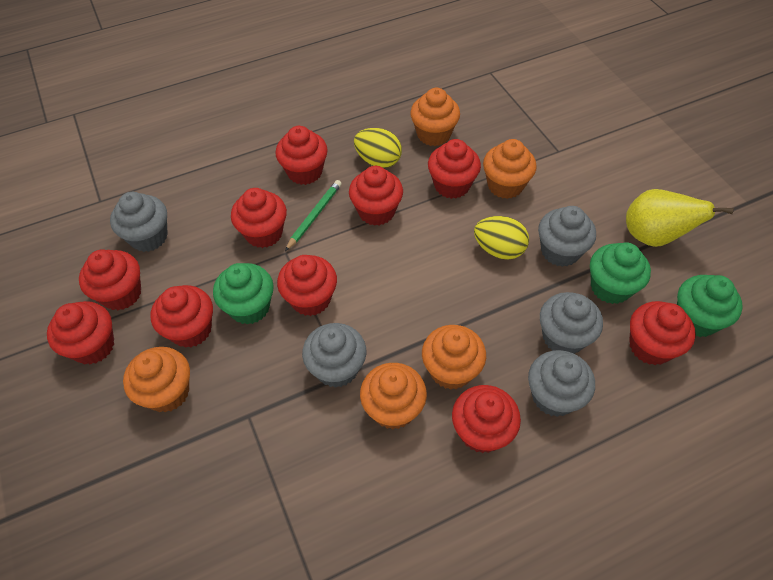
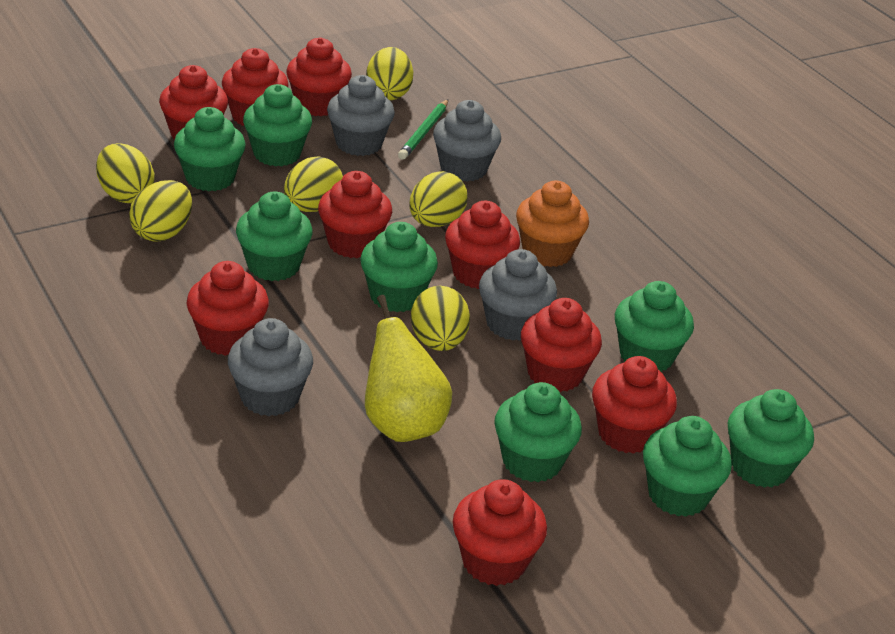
green cupcake: [213,263,274,325] [590,242,651,304] [677,275,743,337] = 3 -> [174,107,246,191] [236,192,313,281] [243,84,312,167] [360,222,438,312] [494,382,582,482] [615,281,694,372] [643,416,732,517] [728,389,814,488] = 8
grey cupcake: [110,192,168,252] [302,323,366,388] [528,350,595,417] [538,206,596,267] [540,292,603,354] = 5 -> [228,318,313,417] [327,75,395,156] [433,100,501,182] [479,249,557,341] = 4
orange cupcake: [123,347,190,413] [360,363,427,430] [410,88,460,146] [422,325,486,390] [483,139,537,199] = 5 -> [516,181,589,267] = 1
red cupcake: [47,301,114,365] [79,249,141,310] [151,285,213,348] [231,188,287,248] [276,126,328,185] [277,255,337,316] [349,166,403,226] [428,139,481,199] [452,385,521,453] [629,301,696,365] = 10 -> [159,65,228,140] [186,261,269,356] [222,48,289,126] [286,37,352,116] [318,171,392,258] [445,201,520,289] [453,479,547,586] [521,298,602,392] [592,356,677,454] = 9
yellow egg: [354,128,402,168] [474,216,529,260] = 2 -> [96,143,154,203] [129,180,192,242] [284,156,343,212] [366,47,413,100] [409,171,468,227] [411,286,470,351] = 6

